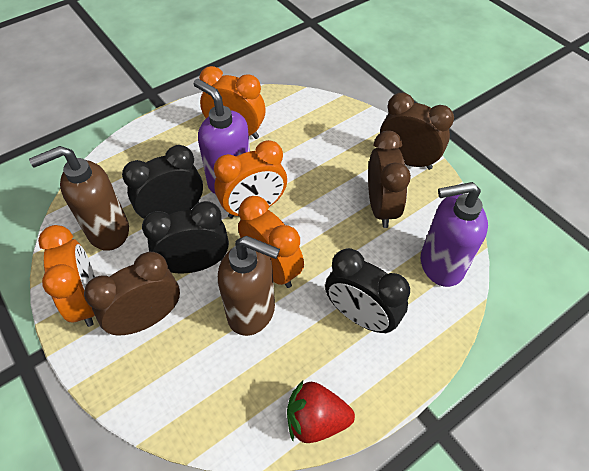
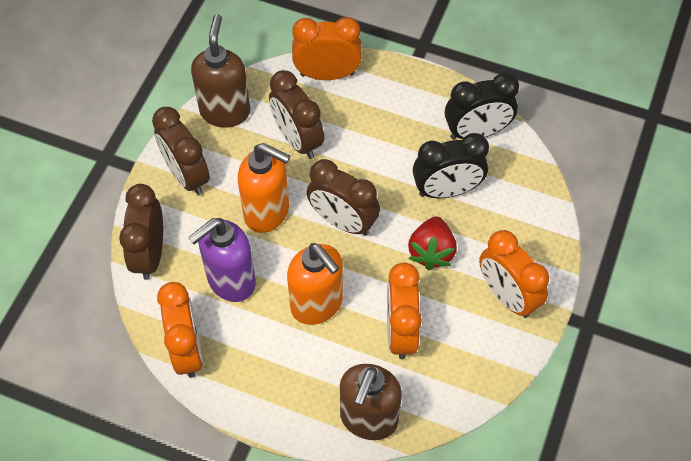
black clock: [122,145,203,219] [142,201,229,274] [325,248,410,333] = 3 -> [413,133,489,198] [445,73,519,140] = 2
brown clock: [84,252,180,336] [368,131,411,228] [380,93,454,170] = 3 -> [119,184,163,280] [152,107,210,195] [269,70,324,159] [307,159,380,236] = 4
orange soap dispenser: none = 0 -> [238,143,290,233] [287,243,343,325] = 2
purple soap dispenser: [194,79,250,194] [421,182,488,287] = 2 -> [188,218,256,302] = 1

